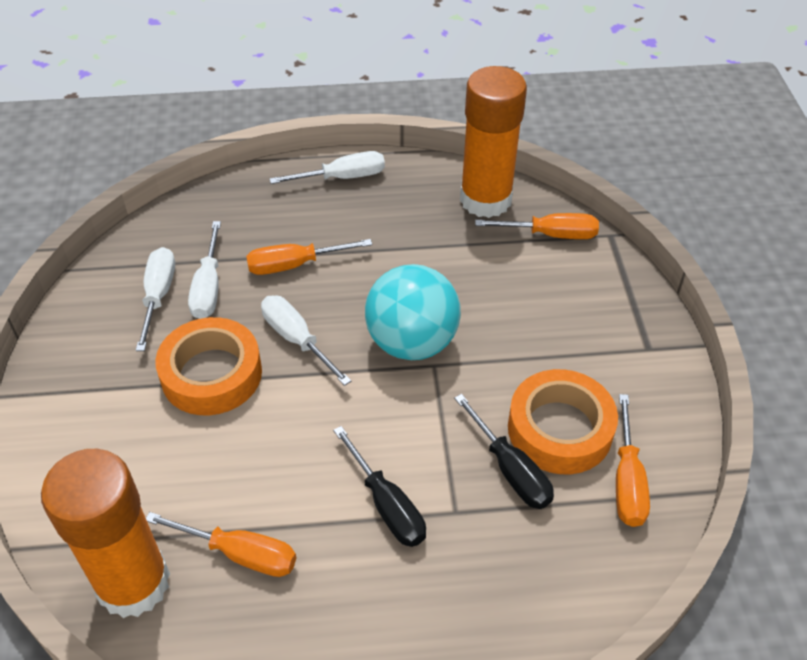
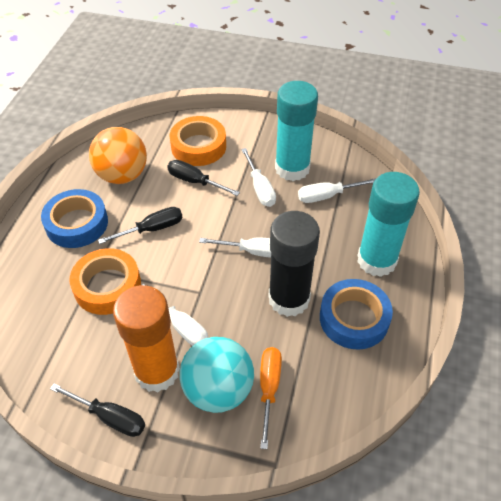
black glue stick: none = 0 -> [268,211,320,317] = 1
black screwdriver: [333,426,426,547] [454,394,554,509] = 2 -> [50,384,145,437] [98,207,183,244] [167,160,240,196] = 3
blue tape: none = 0 -> [41,189,108,248] [320,279,393,350] = 2
orange ball: none = 0 -> [89,127,147,184] = 1
orange glue stick: [41,449,170,618] [460,66,527,218] = 2 -> [113,285,180,392] = 1
orange screwdriver: [146,512,296,577] [246,239,372,275] [475,213,599,239] [616,394,650,527] = 4 -> [260,347,282,449] = 1
turquoise glue stick: none = 0 -> [275,81,318,181] [357,172,420,277] = 2

